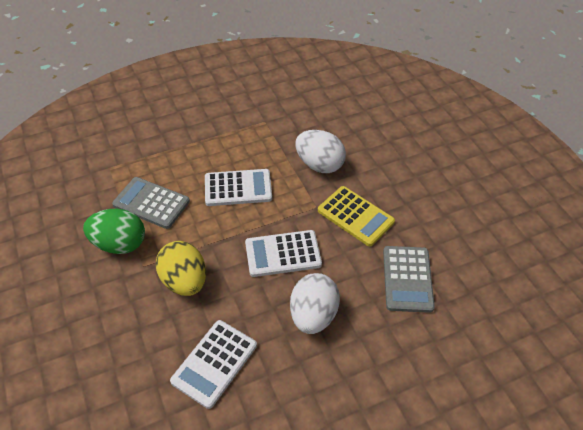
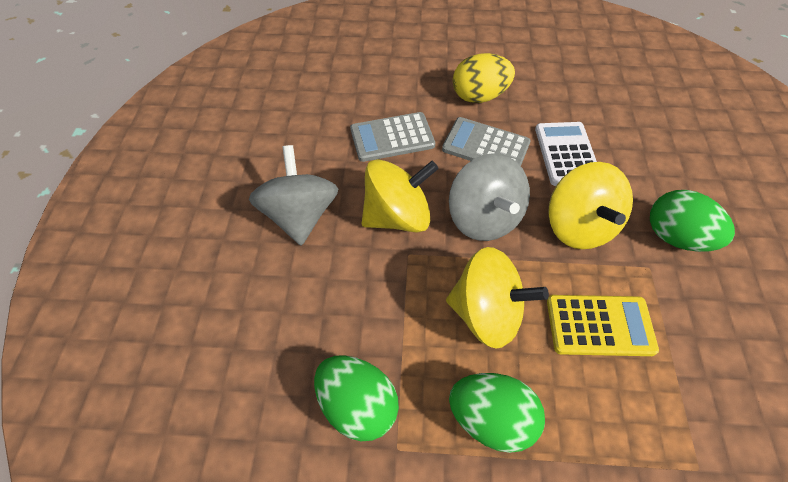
green egg: [83,209,145,254] = 1 -> [314,355,399,441] [449,373,545,453] [650,190,735,252] = 3
grey spinning top: none = 0 -> [249,145,338,246] [449,153,530,241] = 2
white calculator: [170,320,257,409] [205,169,272,206] [245,230,322,277] = 3 -> [535,122,597,186] = 1
white egg: [290,273,340,334] [295,130,346,173] = 2 -> none = 0
yellow spinning top: none = 0 -> [362,159,439,232] [446,247,549,348] [548,162,633,249] = 3

